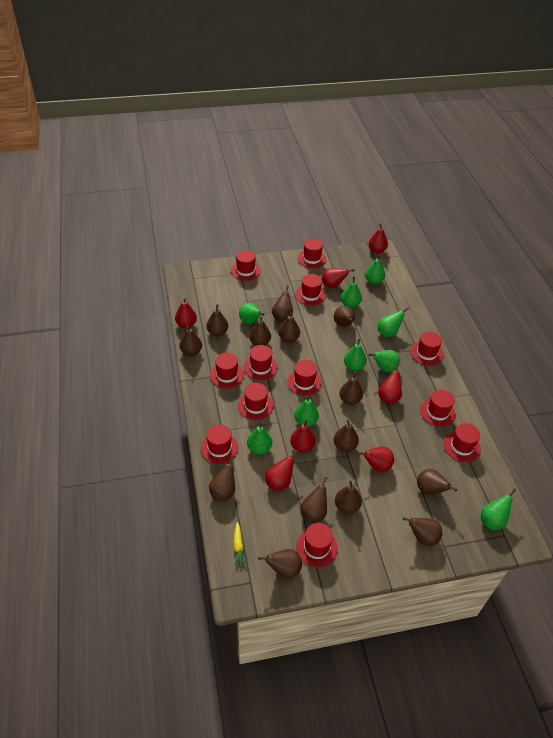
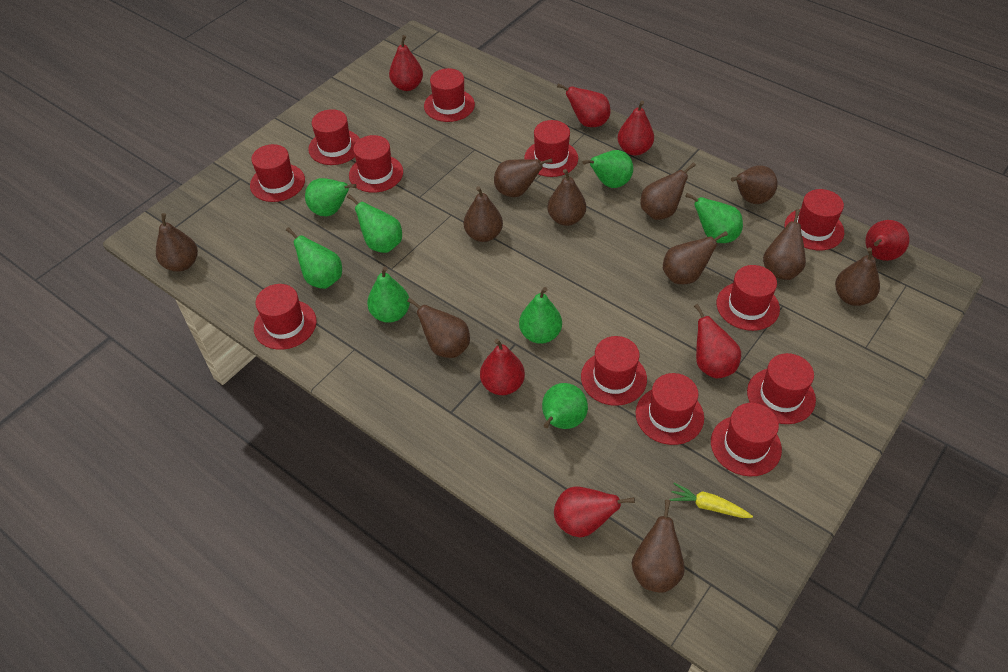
brown pear: [180,325,202,356] [206,304,228,337] [209,455,235,501] [249,317,271,346] [258,549,302,579] [272,285,293,322] [278,313,300,343] [300,477,327,523] [334,305,355,327] [334,420,359,452] [335,480,362,514] [339,372,363,405] [403,517,442,546] [417,469,457,495] = 14 -> [156,213,198,272] [407,298,470,358] [464,186,503,242] [494,158,552,197] [547,169,586,226] [631,500,685,593] [640,162,696,220] [663,231,728,284] [731,165,778,204] [763,209,806,280] [835,248,880,306] = 11
green pear: [239,303,265,324] [247,422,272,455] [294,396,319,427] [341,276,362,308] [344,338,367,371] [365,254,385,284] [369,350,400,372] [378,307,409,337] [481,488,516,530] = 9 -> [286,227,342,289] [305,178,357,216] [347,194,402,253] [367,267,410,323] [519,287,562,344] [542,383,588,429] [583,150,633,188] [685,193,743,243] = 8

